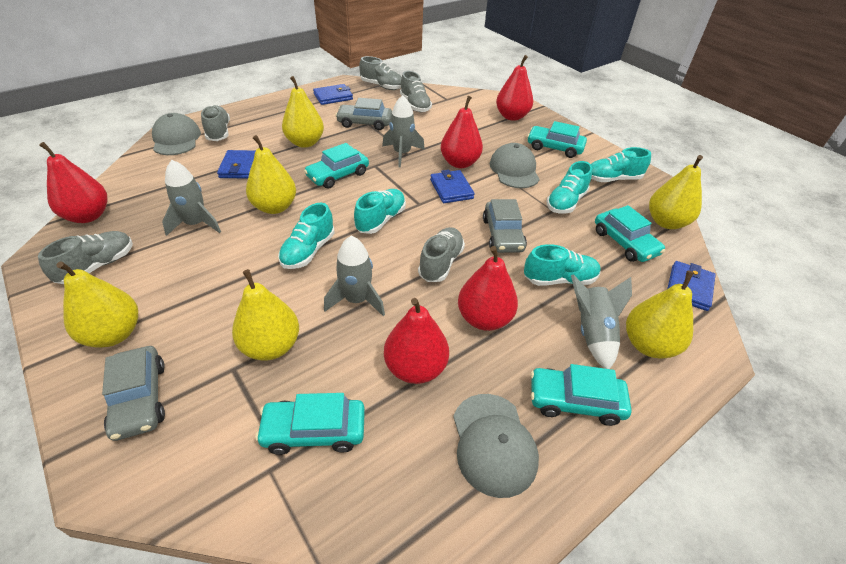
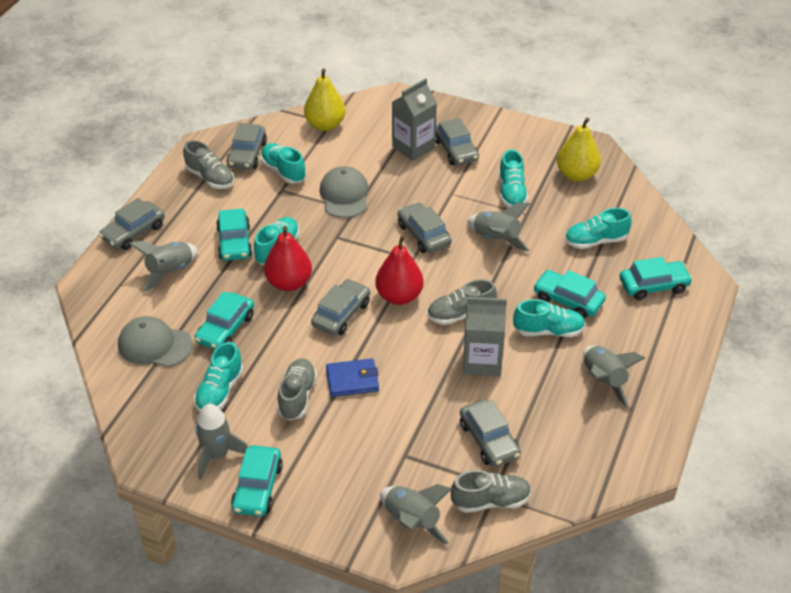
blue wallet: [217,150,255,179] [313,84,353,105] [430,170,475,203] [667,261,716,311] = 4 -> [326,358,379,397] = 1
grey cap: [152,113,201,155] [453,394,539,498] [490,143,540,188] = 3 -> [118,316,193,367] [319,166,369,218] = 2
grey car: [102,346,165,441] [335,98,392,130] [483,199,527,253] = 3 -> [99,198,165,250] [226,123,267,170] [311,279,370,336] [398,202,452,253] [436,118,479,165] [460,399,521,467] = 6
grey carton: none = 0 -> [392,78,437,161] [463,297,507,376] = 2
grey rocket: [162,160,221,236] [324,236,385,316] [382,95,425,168] [571,274,632,369] = 4 -> [129,241,198,292] [195,404,248,480] [380,484,452,545] [467,203,530,251] [583,346,645,407] = 5
grey shoe: [38,231,133,284] [201,105,230,141] [359,56,402,90] [400,71,432,112] [418,227,465,282] = 5 -> [183,140,234,189] [277,358,317,421] [427,279,497,325] [451,470,531,513] = 4
red pear: [39,142,108,223] [384,298,449,384] [441,96,483,168] [458,246,518,331] [496,55,533,121] = 5 -> [264,226,312,291] [375,236,424,305] = 2
turquoise shoe: [278,203,335,269] [354,189,406,234] [524,244,601,286] [547,161,592,213] [591,147,651,182] = 5 -> [194,342,244,412] [254,217,299,265] [261,143,306,184] [499,149,528,207] [513,299,586,337] [565,208,632,249] = 6
yellow pear: [56,261,138,348] [232,269,299,361] [246,135,296,214] [282,76,324,148] [626,271,694,359] [649,155,703,229] = 6 -> [304,69,346,131] [557,118,601,182] = 2

